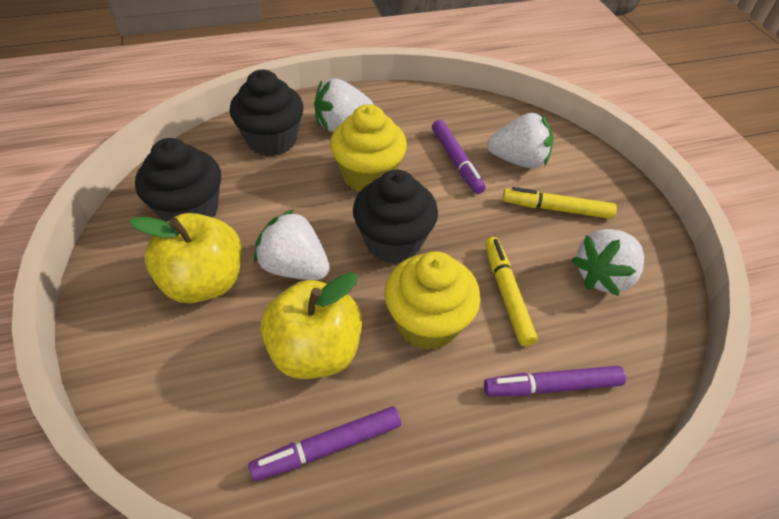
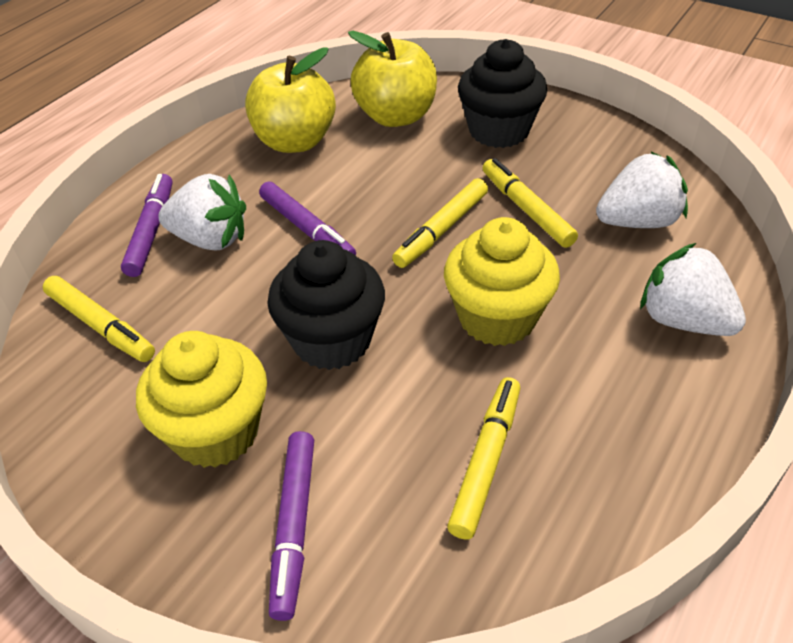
black cupcake: [135,138,221,222] [230,69,303,156] [353,170,438,263] = 3 -> [267,240,385,370] [458,39,547,148] = 2
white strawberry: [254,209,330,280] [314,78,374,132] [487,113,553,168] [571,229,644,296] = 4 -> [158,174,246,251] [596,151,688,228] [640,243,746,336] = 3
yellow marker: [485,237,538,346] [503,187,617,219] = 2 -> [43,276,155,362] [392,178,488,268] [447,377,520,540] [482,158,578,248] = 4

